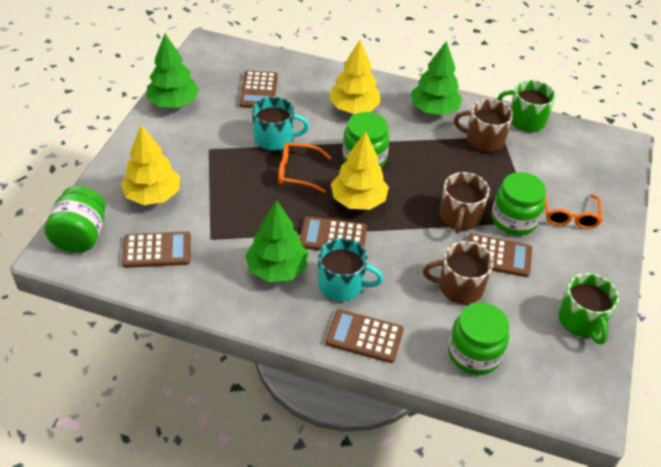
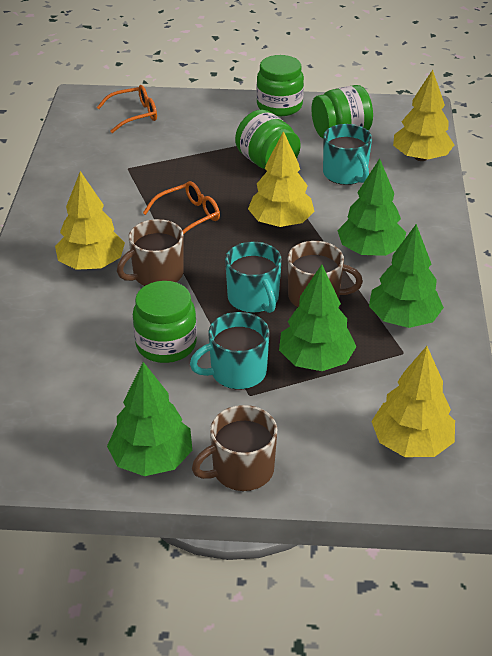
brown calculator: [122,231,191,268] [239,70,278,108] [300,216,367,250] [325,309,404,363] [467,234,532,277] = 5 -> none = 0
green mug: [497,80,556,132] [558,273,619,345] = 2 -> none = 0
green tree: [147,33,199,108] [245,200,308,282] [411,41,462,115] = 3 -> [107,362,192,476] [279,265,356,371] [337,158,406,256] [369,224,444,328] = 4
turquoise mug: [252,97,309,151] [318,238,384,301] = 2 -> [190,312,270,389] [225,242,282,313] [323,124,372,185] = 3
yellow tree: [121,125,180,205] [329,40,381,114] [331,131,389,210] = 3 -> [55,171,125,270] [248,131,315,227] [371,346,455,457] [393,70,454,161] = 4

